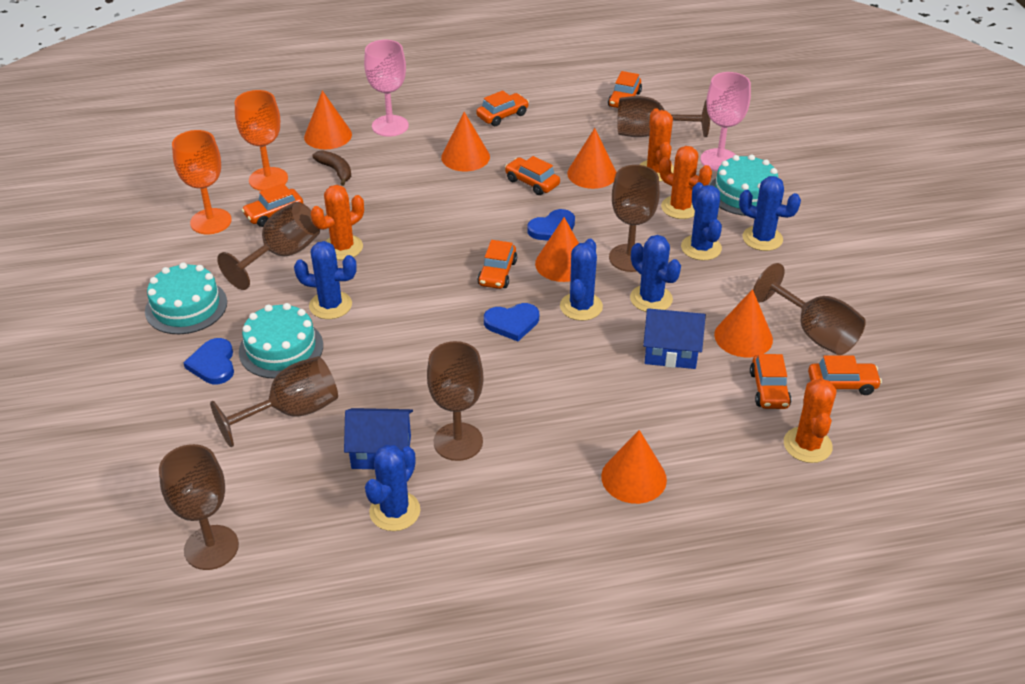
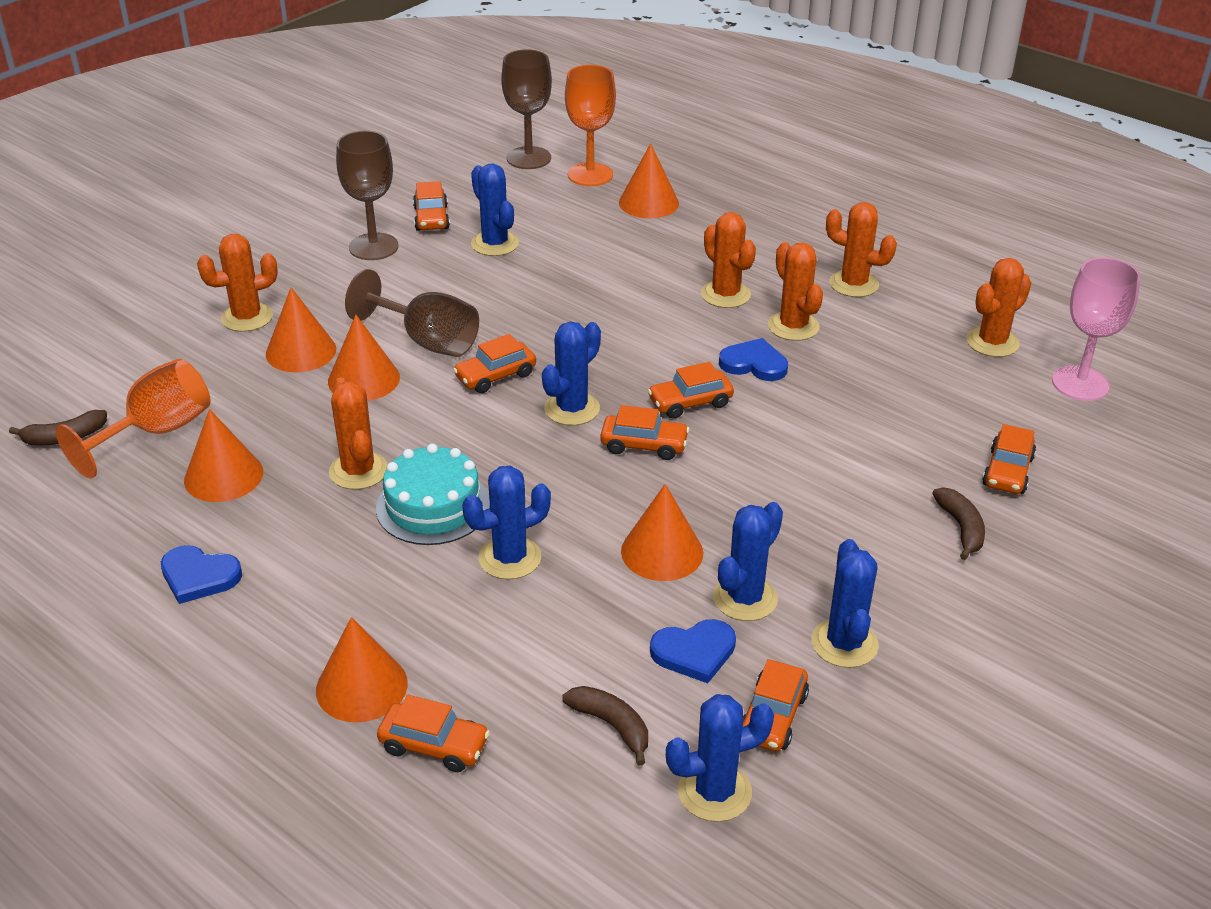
blue house: [344,408,413,469] [643,308,706,369] = 2 -> none = 0
brown banana: [312,150,351,186] = 1 -> [9,410,107,445] [562,686,648,765] [932,487,985,560] = 3
brown goblet: [159,444,239,570] [210,356,338,447] [217,202,320,290] [427,341,484,461] [609,165,660,272] [617,96,710,137] [753,263,866,355] = 7 -> [336,130,399,260] [345,269,479,357] [501,49,552,169] = 3
orange cactus: [311,185,364,260] [640,108,674,182] [659,146,712,219] [784,378,836,463] = 4 -> [197,234,278,332] [329,377,388,490] [701,212,756,308] [768,242,823,341] [826,202,897,297] [966,258,1031,357] = 6
pink goblet: [364,40,409,137] [700,72,751,171] = 2 -> [1052,257,1140,401] = 1
turquoise cake: [145,262,227,334] [239,303,323,379] [710,154,778,216] = 3 -> [376,444,490,545] = 1

